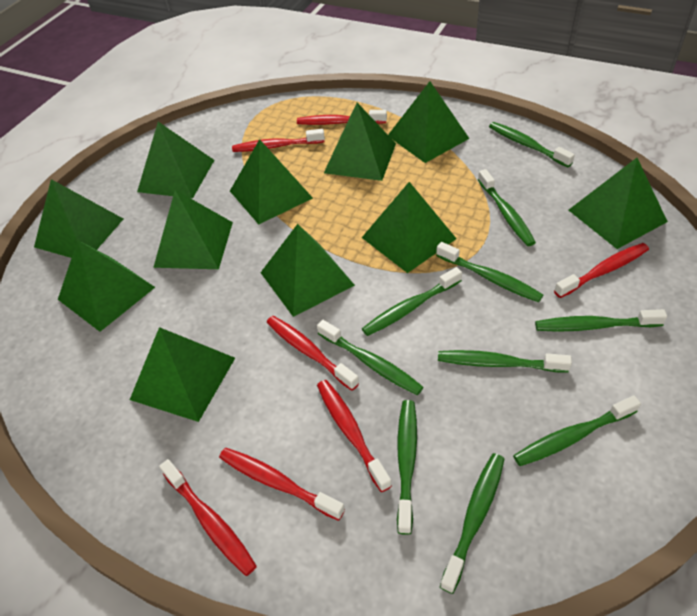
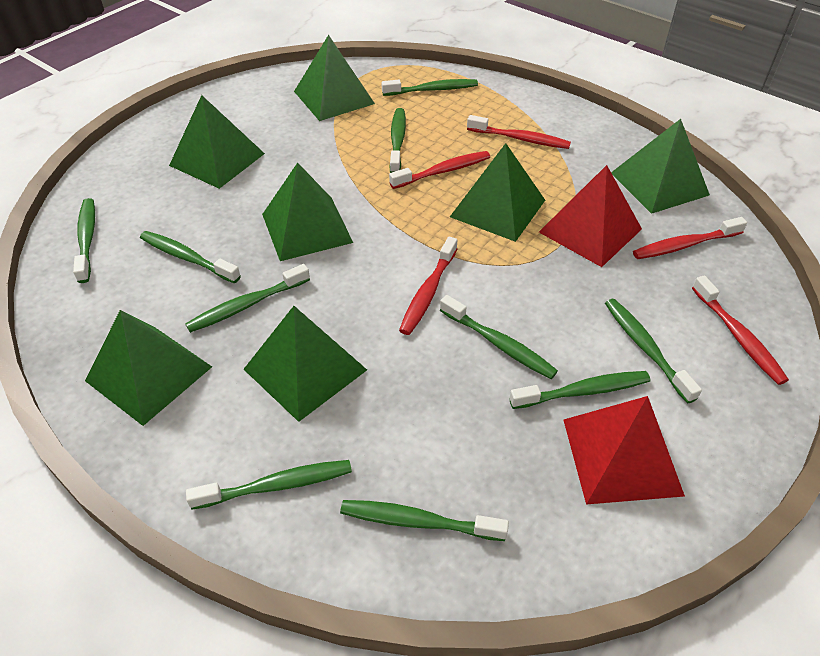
green pyramid: [34,179,123,258] [58,240,155,332] [130,327,235,422] [137,122,214,199] [153,190,233,269] [230,139,313,224] [260,224,355,317] [324,103,396,181] [362,182,457,273] [388,81,470,163] [569,158,668,249] = 11 -> [85,310,212,426] [169,95,265,189] [244,306,367,422] [262,163,353,261] [294,35,375,121] [450,143,545,242] [611,119,710,214] = 7
red pyramid: none = 0 -> [539,165,642,267] [564,396,685,505] = 2
red toothbrush: [159,459,257,576] [219,448,345,521] [232,129,325,152] [267,316,359,391] [297,110,387,125] [317,380,392,492] [554,243,649,298] = 7 -> [389,151,490,189] [399,237,457,335] [467,115,571,149] [633,217,747,259] [692,275,789,385] = 5

